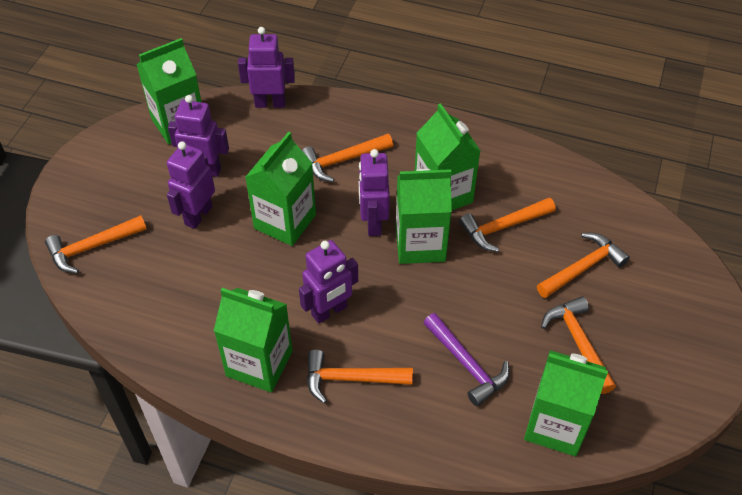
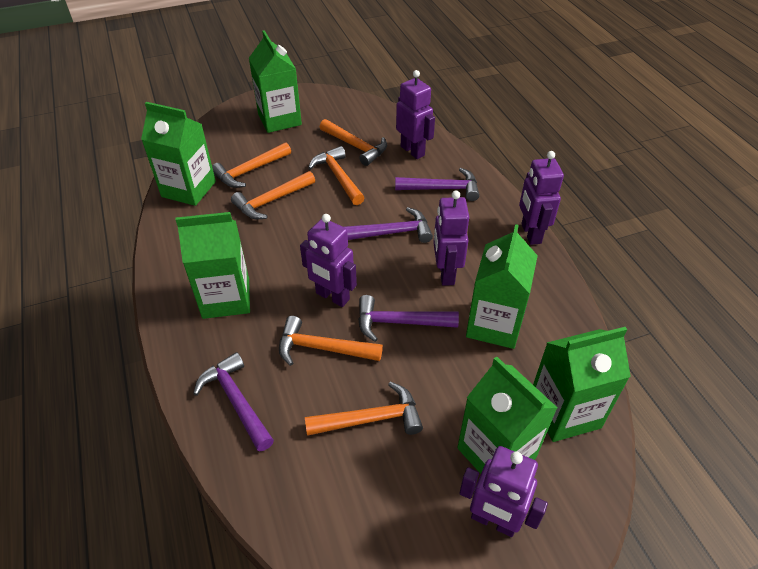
purple hammer: [424,313,510,406] = 1 -> [193,352,274,452] [344,207,433,243] [358,295,459,342] [395,168,479,201] = 4

